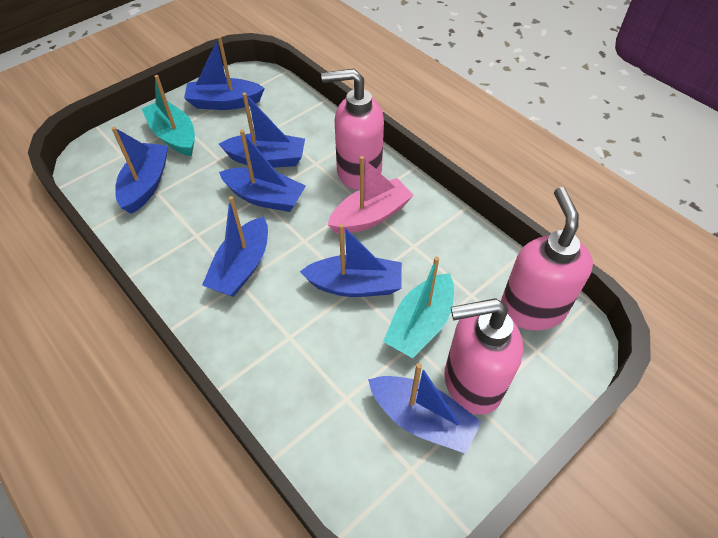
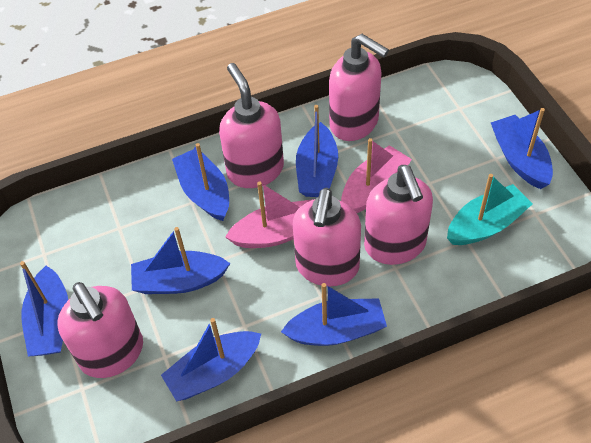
pink boat: [328,156,414,234] = 1 -> [225,181,311,248] [341,138,412,213] = 2
pink soap dispenser: [321,69,384,190] [444,298,523,415] [501,187,593,331] = 3 -> [57,282,143,378] [219,63,284,188] [293,188,361,286] [329,34,389,141] [364,165,433,265] = 5
turquoise boat: [142,75,195,156] [383,257,454,358] = 2 -> [447,174,533,245] = 1

